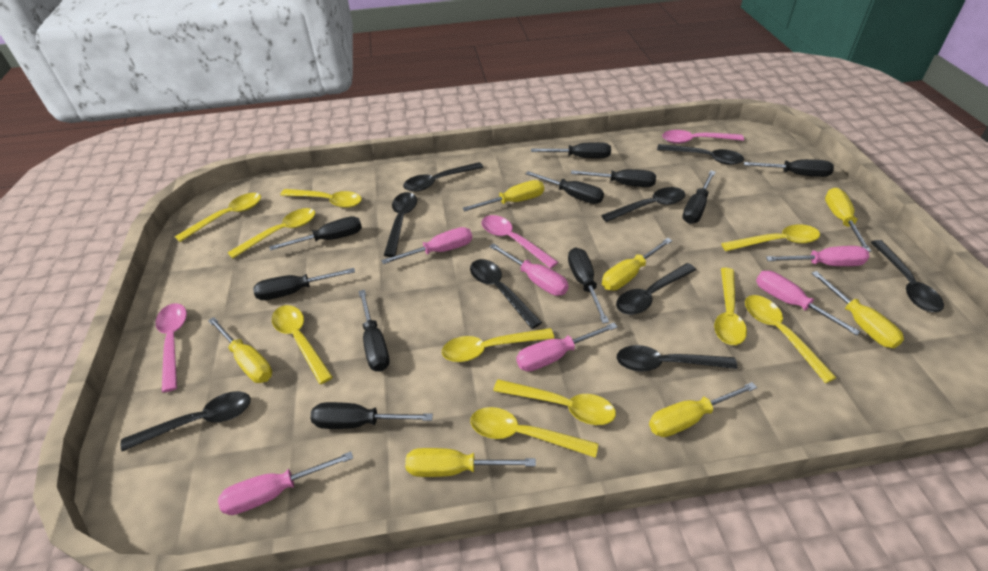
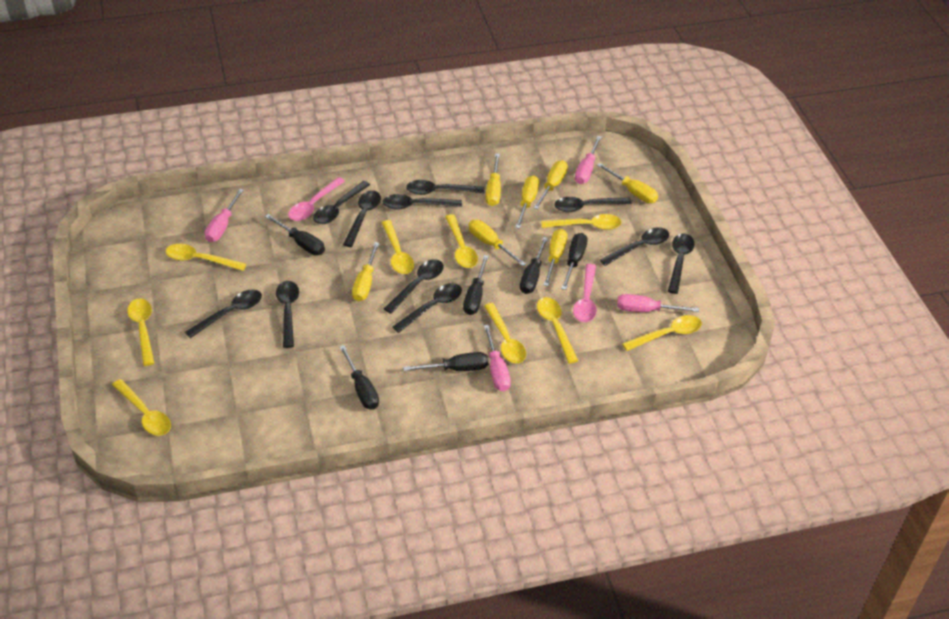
black screwdriver: [253,268,355,300] [269,216,362,251] [310,402,433,429] [358,290,389,372] [525,171,604,204] [531,142,611,158] [568,248,609,323] [571,169,656,187] [682,170,715,224] [744,159,834,177] = 10 -> [265,214,325,255] [339,345,379,410] [403,352,489,371] [463,255,489,315] [520,237,548,294] [561,233,588,290] = 6
black spoon: [121,391,251,451] [384,192,417,257] [403,162,484,192] [470,259,542,329] [601,187,685,222] [616,263,696,315] [617,345,737,371] [657,144,744,165] [871,240,944,312] = 9 -> [185,290,262,338] [276,281,299,348] [313,181,370,224] [343,190,381,247] [383,194,462,210] [384,259,444,314] [392,283,462,333] [406,180,484,195] [554,197,632,212] [600,227,669,266] [668,233,695,294] = 11
pink screwdriver: [218,452,353,515] [381,227,472,264] [489,243,568,296] [516,323,618,371] [756,271,861,336] [766,246,869,266] = 6 -> [205,189,244,242] [484,325,511,392] [575,136,602,184] [617,294,699,312] = 4
pink spoon: [156,303,187,392] [481,215,558,268] [662,130,744,144] = 3 -> [288,177,345,221] [573,264,597,322] = 2
yellow spoon: [175,193,261,242] [227,208,315,259] [272,305,333,384] [280,189,362,208] [442,328,554,362] [470,407,598,458] [493,379,616,425] [714,268,747,345] [721,224,820,251] [745,295,837,383] = 10 -> [112,379,171,436] [127,298,154,366] [166,244,246,271] [381,220,414,274] [445,214,478,268] [484,303,526,363] [537,297,578,364] [541,214,622,230] [622,315,702,351] = 9

